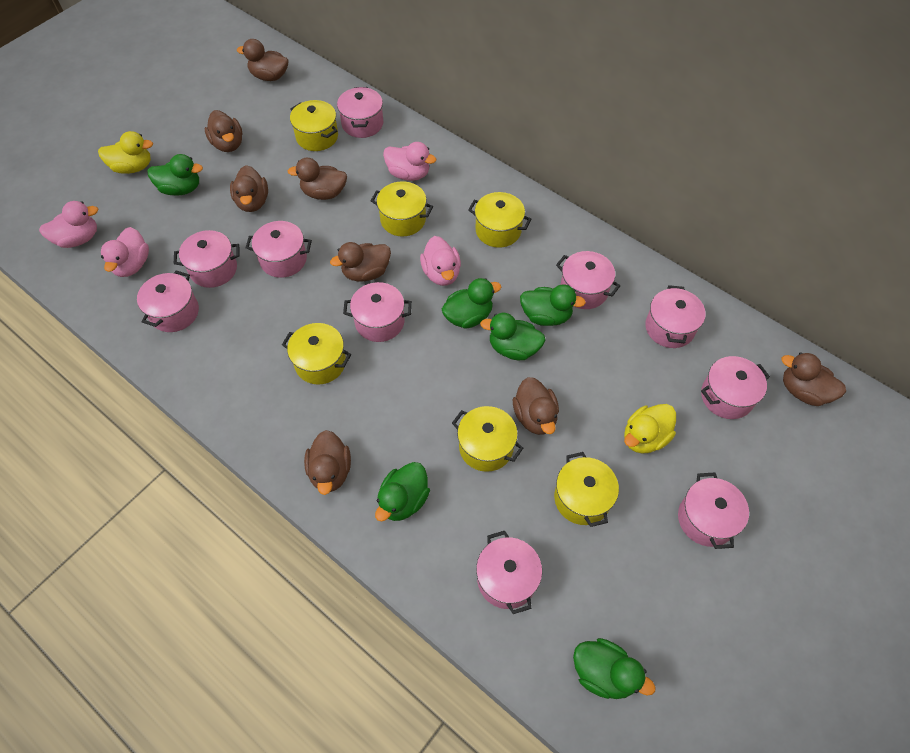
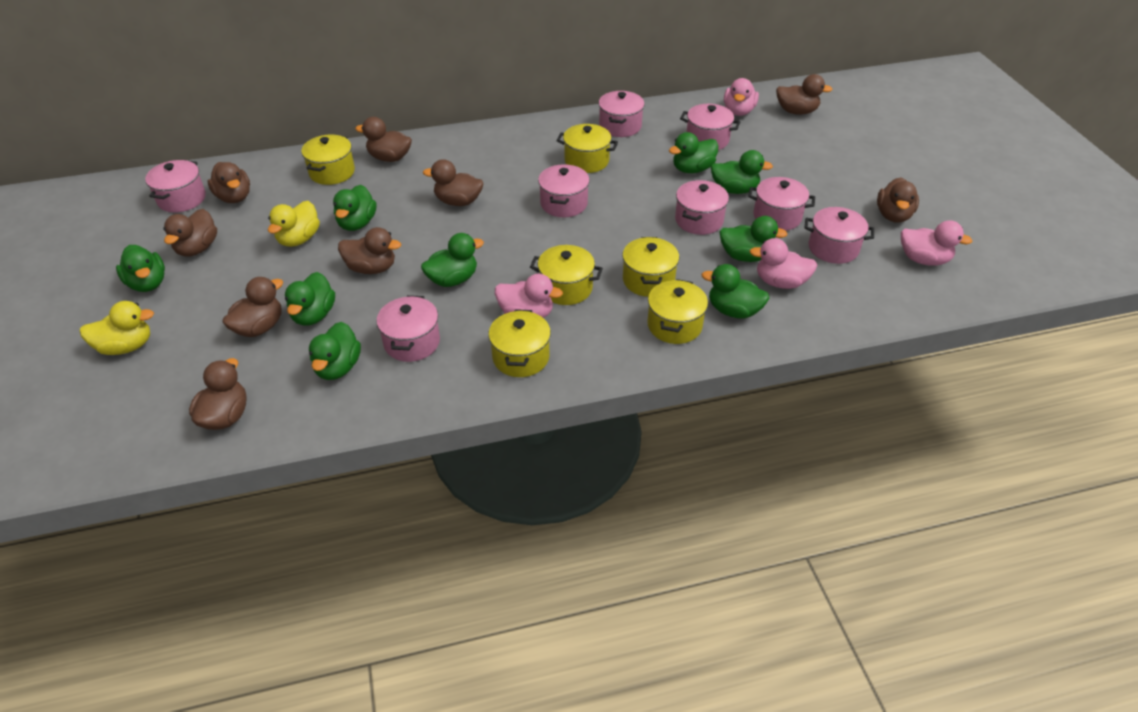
brown duck: [205,110,243,152] [230,165,268,212] [237,39,288,81] [288,158,347,200] [304,430,351,495] [330,242,391,282] [513,377,559,435] [782,352,846,406] = 8 -> [163,209,217,257] [189,358,247,430] [207,162,250,203] [222,277,283,337] [338,227,401,274] [355,117,412,162] [423,159,483,206] [776,74,833,115] [877,178,919,223] = 9
green duck: [147,154,203,196] [375,462,430,521] [442,278,501,329] [480,313,545,360] [520,284,586,326] [573,638,655,699] = 6 -> [116,245,165,292] [285,272,335,326] [309,322,361,380] [333,185,376,231] [421,233,484,287] [669,132,719,173] [702,264,769,318] [711,150,773,194] [720,216,788,262] = 9
pink pot: [137,271,199,332] [174,230,240,288] [246,221,312,278] [337,87,384,138] [343,282,412,342] [476,531,542,614] [556,251,620,309] [645,285,706,348] [678,472,749,549] [701,356,770,419] = 10 -> [145,160,206,213] [377,295,440,362] [538,164,590,217] [599,91,645,137] [675,180,729,235] [680,104,740,150] [748,177,815,231] [805,207,874,264] = 8

